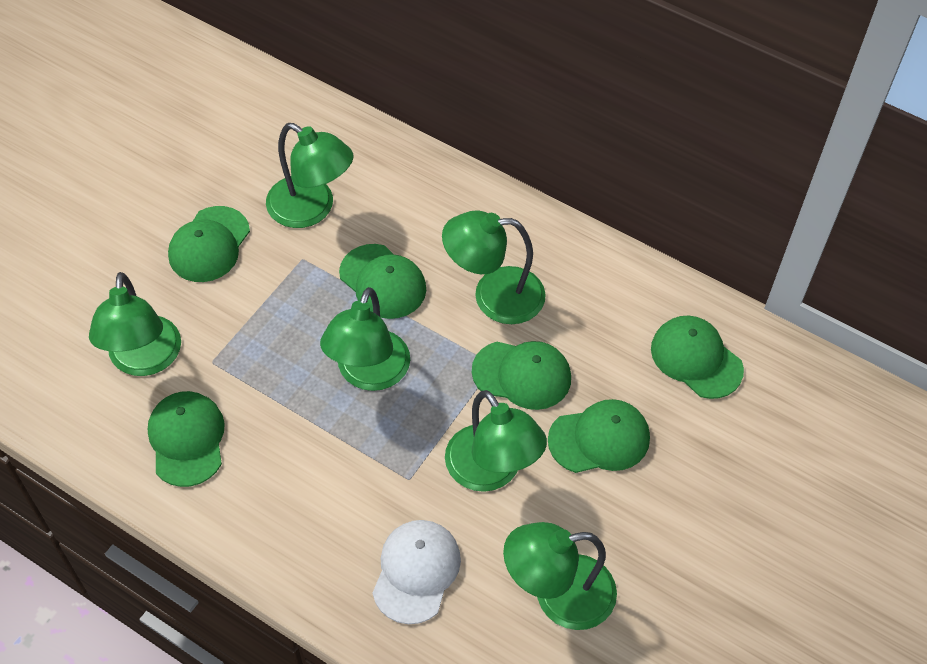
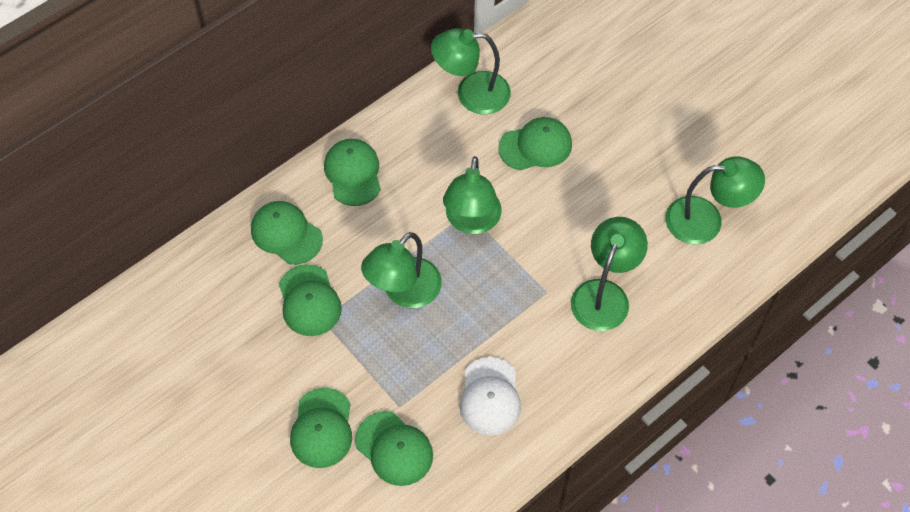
green lamp: [89,272,181,376] [266,123,354,228] [320,287,410,391] [442,211,546,324] [445,390,547,492] [503,522,617,630] = 6 -> [361,232,442,308] [431,28,511,114] [443,156,502,234] [571,217,648,331] [665,156,765,244] = 5

